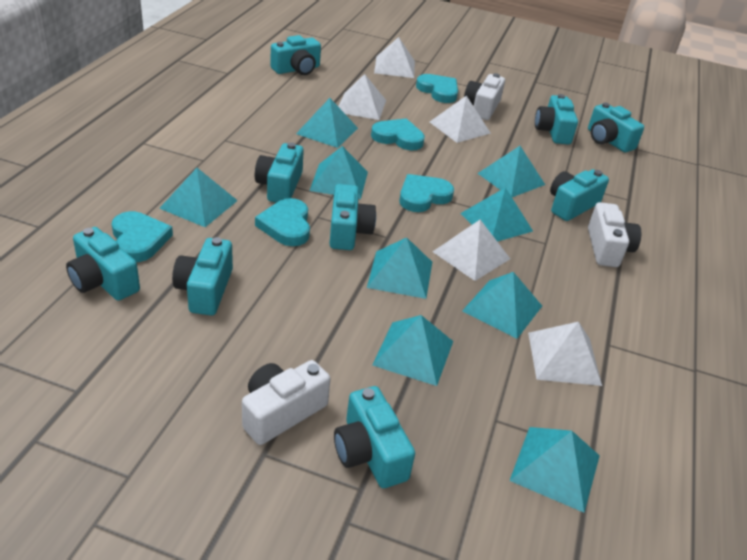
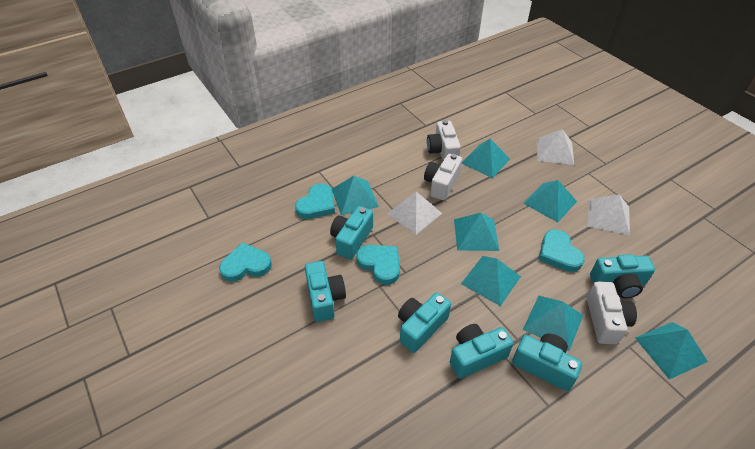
turquoise camera: [66,227,140,301] [172,237,233,316] [255,142,304,203] [270,35,321,75] [329,184,376,250] [334,386,415,488] [535,94,578,145] [550,169,609,221] [588,102,644,152] = 9 -> [305,261,346,322] [330,206,373,260] [398,293,451,353] [450,324,513,379] [512,334,582,391] [590,254,655,299] = 6
turquoise heart: [112,211,173,262] [255,198,310,246] [371,118,425,150] [399,174,454,212] [416,74,458,103] = 5 -> [219,242,272,282] [295,184,335,219] [356,245,400,285] [539,229,585,272] = 4
turquoise pyramid: [159,168,238,227] [296,98,358,148] [309,146,368,199] [367,237,432,299] [372,315,453,386] [460,187,533,242] [462,272,542,339] [477,146,545,197] [509,427,600,513] = 9 -> [332,176,379,215] [454,213,499,251] [461,256,521,306] [462,139,510,178] [523,180,577,222] [523,296,583,351] [635,322,708,379] = 7
white pyramid: [338,74,386,120] [374,37,415,78] [430,96,491,143] [433,220,510,281] [528,322,602,386] = 5 -> [387,192,442,235] [537,129,574,165] [587,194,630,235] = 3

